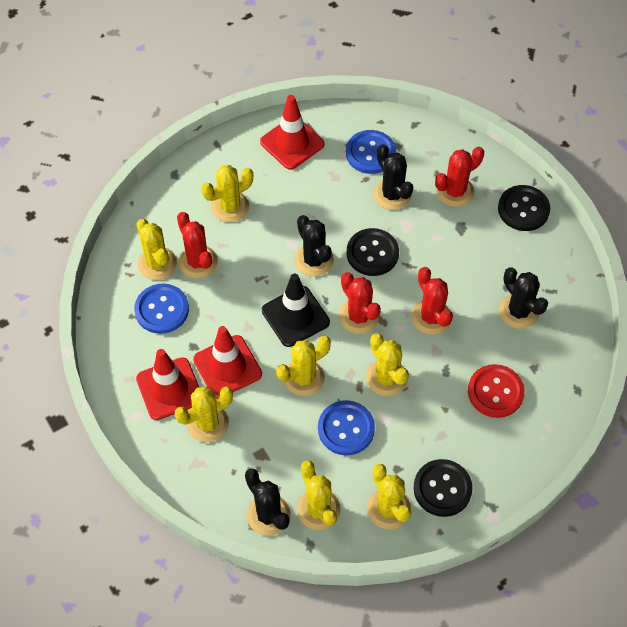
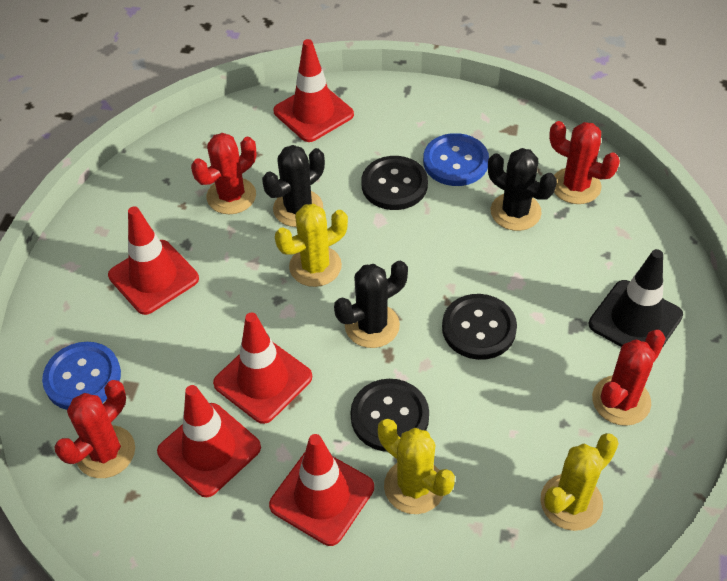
black cactus: [245,469,291,536] [295,215,334,277] [373,144,413,210] [499,267,548,329] = 4 -> [262,145,325,227] [334,261,408,348] [488,148,557,231] = 3
blue button: [134,284,189,334] [318,400,375,455] [346,130,396,174] = 3 -> [42,342,121,410] [423,133,489,186] = 2
red button: [468,364,525,418] = 1 -> none = 0
red traffic cone: [136,349,199,420] [193,326,262,398] [260,95,324,170] = 3 -> [108,206,199,315] [157,385,261,497] [213,313,312,424] [269,434,374,546] [273,39,354,142] = 5
yellow cactus: [136,219,177,280] [175,386,233,443] [201,165,253,222] [276,336,331,396] [297,460,341,530] [366,333,409,396] [367,464,411,529] = 7 -> [275,203,348,287] [378,419,455,514] [540,433,619,531] = 3

